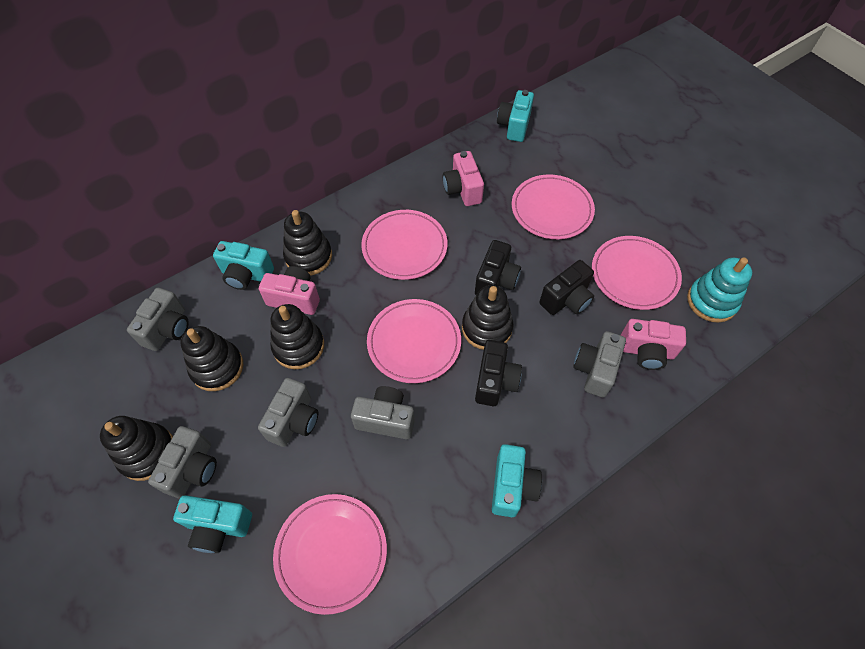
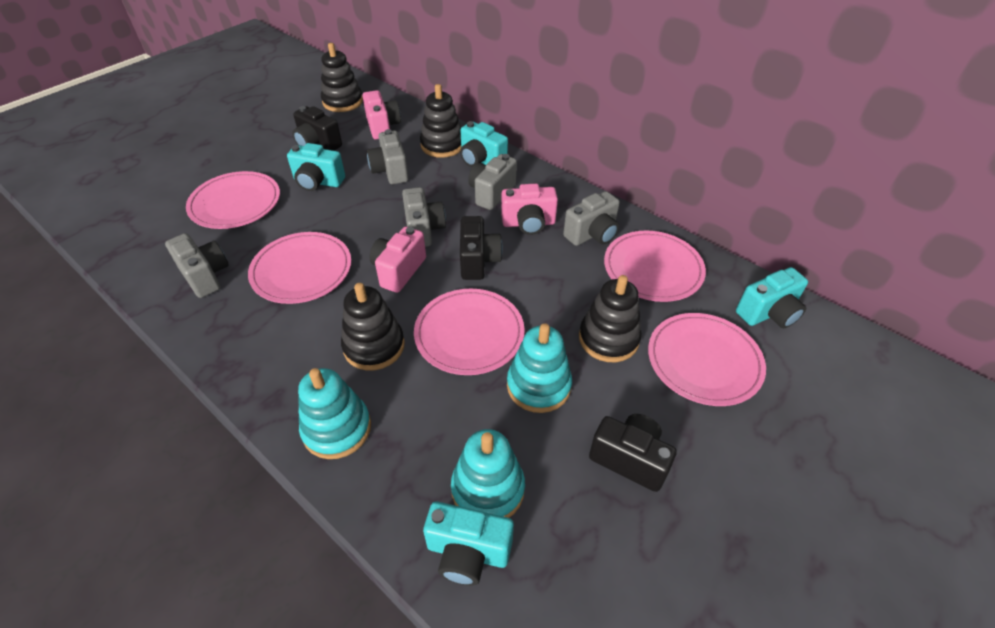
black stacking toy: [100,416,173,481] [180,326,243,391] [270,304,324,369] [283,210,332,276] [462,285,514,350] = 5 -> [321,43,363,112] [341,283,405,371] [420,84,461,158] [579,275,642,362] = 4
turquoise stacking toy: [687,257,752,323] = 1 -> [298,368,371,459] [451,429,525,518] [507,323,572,413] = 3

